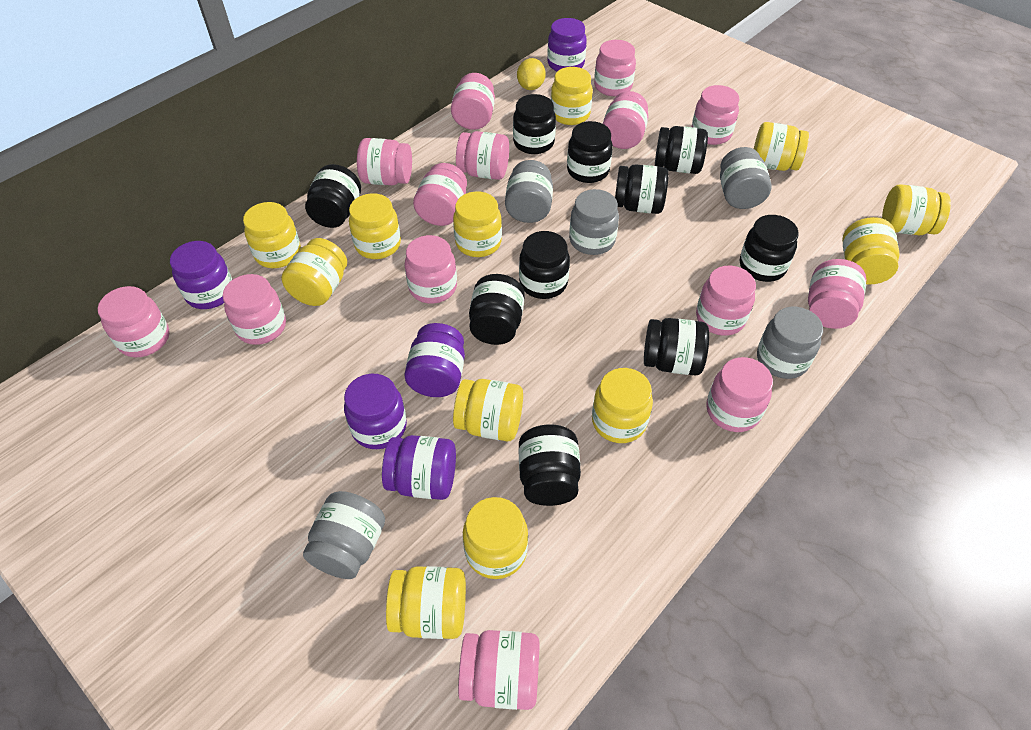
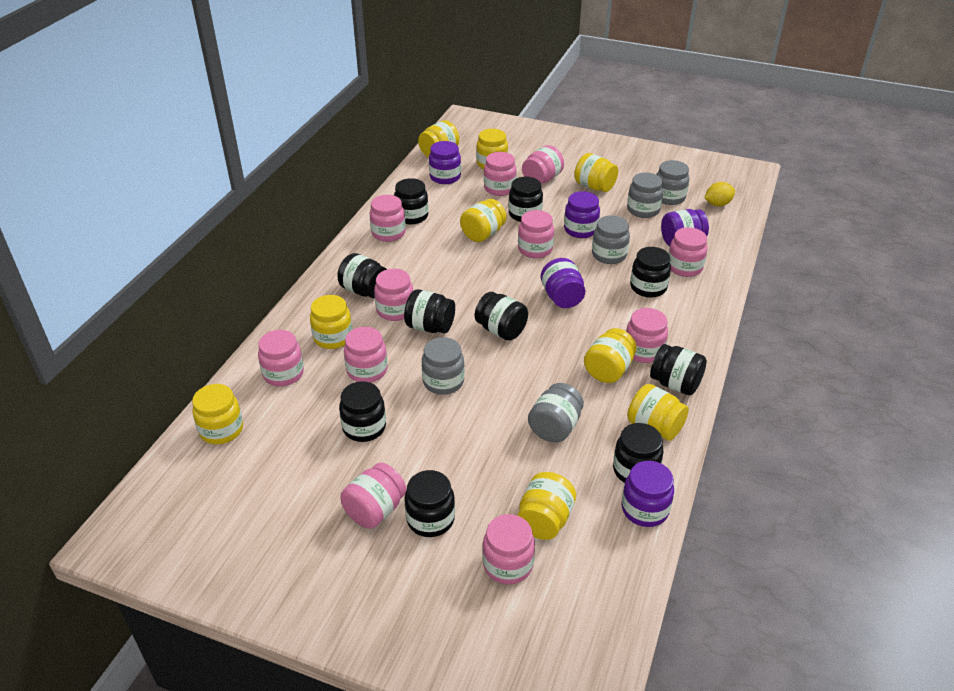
pink jar: [98,286,169,357] [223,274,286,345] [357,138,412,185] [405,235,457,304] [413,163,467,226] [451,73,495,130] [456,131,509,180] [458,630,540,710] [594,40,636,96] [603,91,648,149] [692,85,739,145] [696,266,756,336] [706,357,773,432] [808,259,866,329] = 14 -> [258,330,304,386] [340,462,407,529] [344,327,388,383] [370,195,406,242] [374,269,413,321] [482,514,535,585] [484,152,517,196] [518,210,554,258] [522,145,564,184] [626,308,668,363] [669,227,708,277] = 11
yellow jar: [243,202,301,268] [281,238,347,306] [349,193,401,259] [386,566,466,639] [453,192,502,257] [453,379,523,441] [463,497,528,579] [551,67,593,125] [592,368,653,443] [754,122,809,171] [842,217,900,284] [882,184,951,235] = 12 -> [192,384,243,444] [310,295,352,349] [418,120,459,157] [460,199,506,242] [477,129,508,169] [517,472,576,540] [574,153,618,192] [584,328,637,383] [627,384,689,441] = 9

